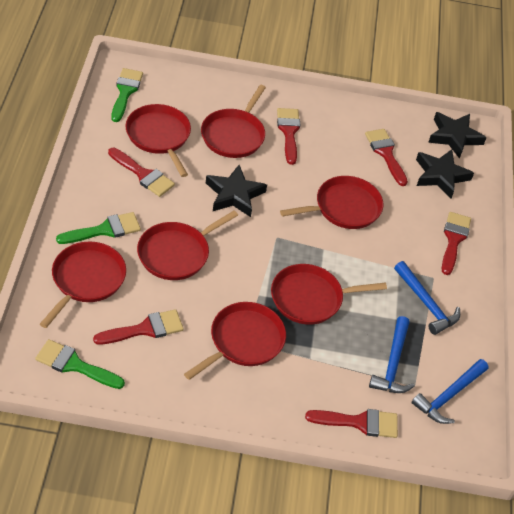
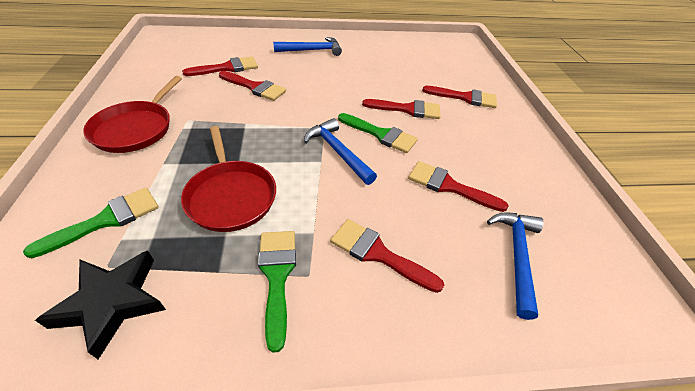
black star: [206,165,267,217] [416,149,474,198] [428,112,487,159] = 3 -> [35,250,166,359] = 1
red pan: [40,242,126,328] [125,104,191,177] [137,210,238,280] [184,302,286,380] [201,85,266,158] [271,264,387,325] [280,176,383,229] = 7 -> [83,76,182,153] [181,126,276,232] = 2

